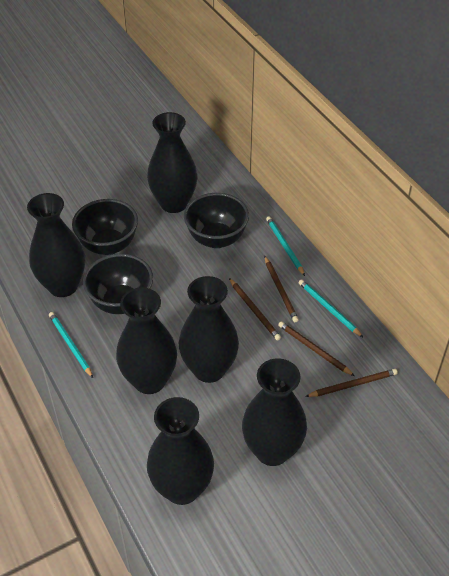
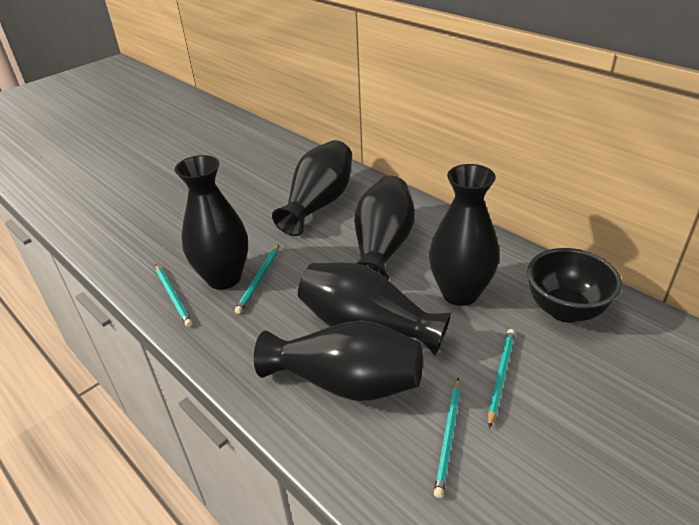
black bowl: [72,199,138,255] [83,253,153,314] [184,193,249,248] = 3 -> [527,248,622,322] = 1
brown pencil: [229,278,281,341] [265,256,299,322] [278,321,354,376] [305,369,398,397] = 4 -> none = 0
turquoise pencil: [49,312,93,378] [266,216,305,276] [299,279,363,337] = 3 -> [155,265,192,327] [235,245,279,314] [434,378,460,498] [488,329,515,428] = 4

